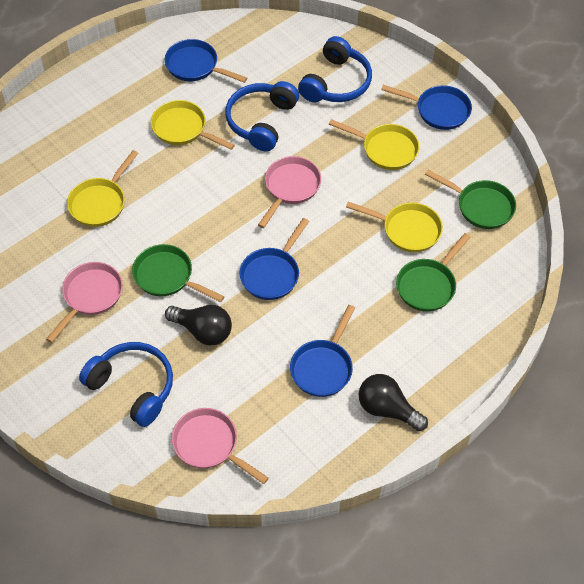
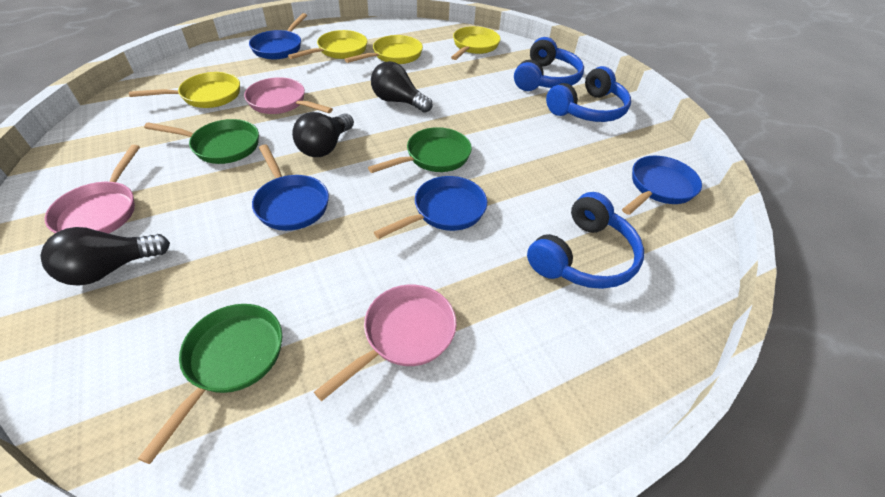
black light bulb: [165,305,232,346] [359,374,428,431] = 2 -> [41,227,170,286] [292,112,354,157] [371,61,433,113] = 3

